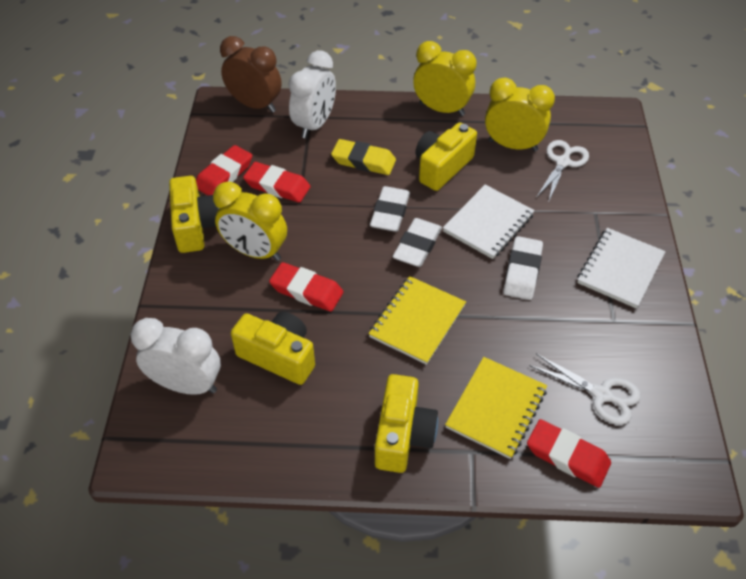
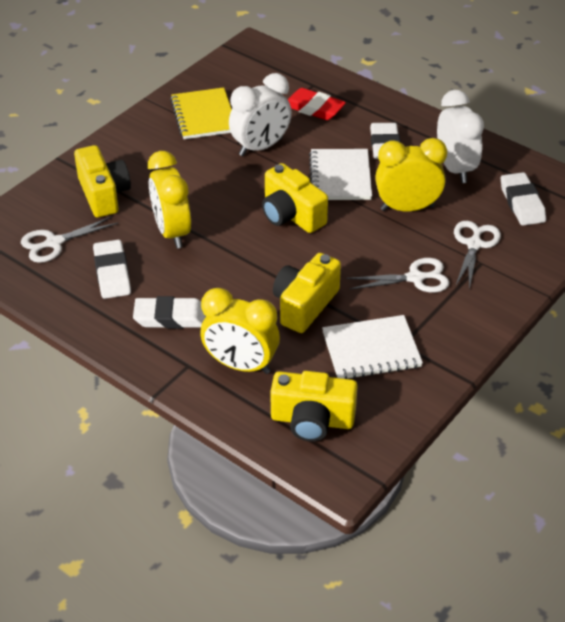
brown clock: [220,36,282,113] = 1 -> none = 0
red eraser: [196,145,252,195] [243,162,311,203] [269,262,344,312] [527,419,611,488] = 4 -> [288,88,346,120] = 1
white eraser: [370,186,410,232] [393,218,442,267] [503,236,543,300] = 3 -> [93,240,131,299] [133,296,206,329] [370,123,400,159] [501,172,546,226] = 4
white scissors: [529,354,641,425] [536,140,589,203] = 2 -> [21,216,118,263] [347,258,450,293] [454,221,501,290] = 3
yellow eraser: [331,139,396,175] = 1 -> none = 0
yellow notebook: [368,276,466,365] [445,357,547,459] = 2 -> [170,87,232,139] = 1

